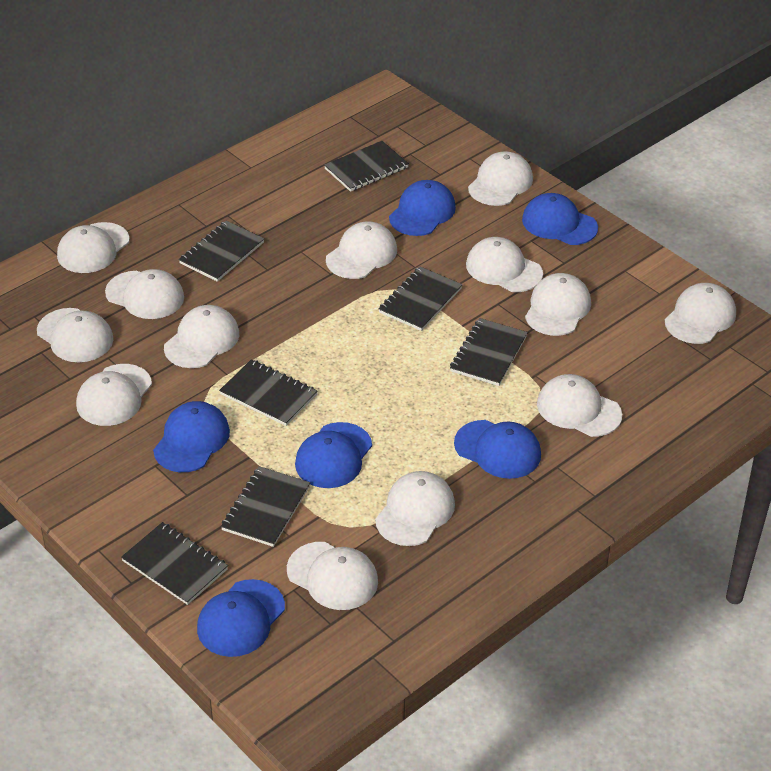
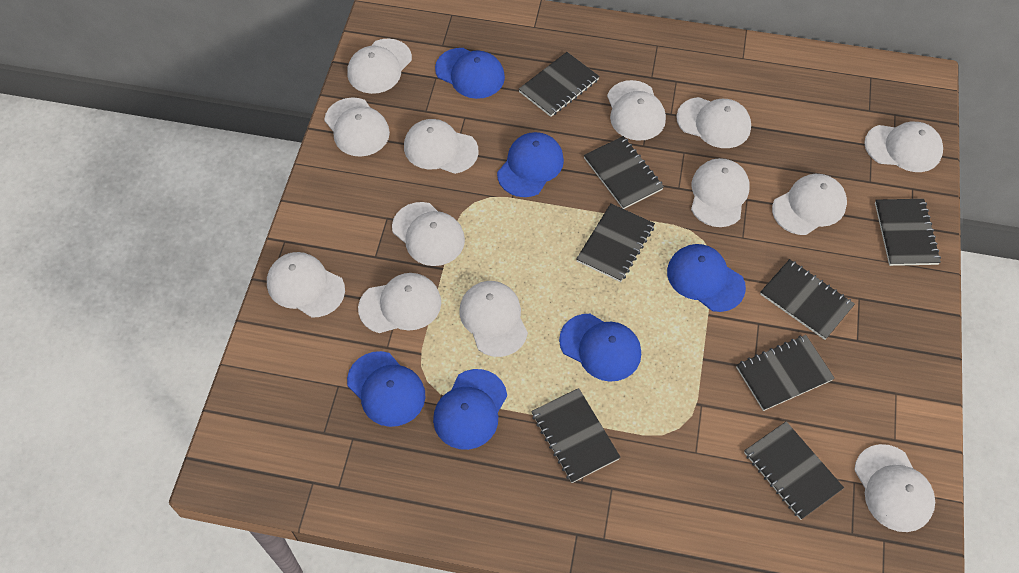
black notebook: [121,522,228,605] [179,221,264,282] [219,359,317,426] [221,466,310,547] [324,141,409,192] [378,267,463,331] [450,318,528,386] = 7 -> [519,52,600,117] [531,388,621,483] [576,204,655,282] [584,136,664,209] [736,335,835,411] [744,421,844,520] [760,259,855,340] [875,199,941,266] = 8

